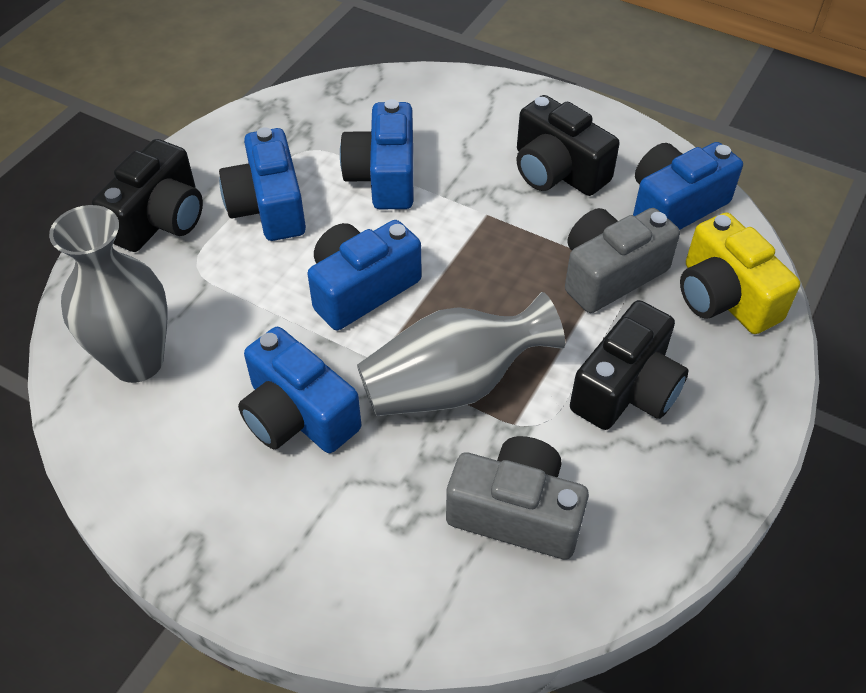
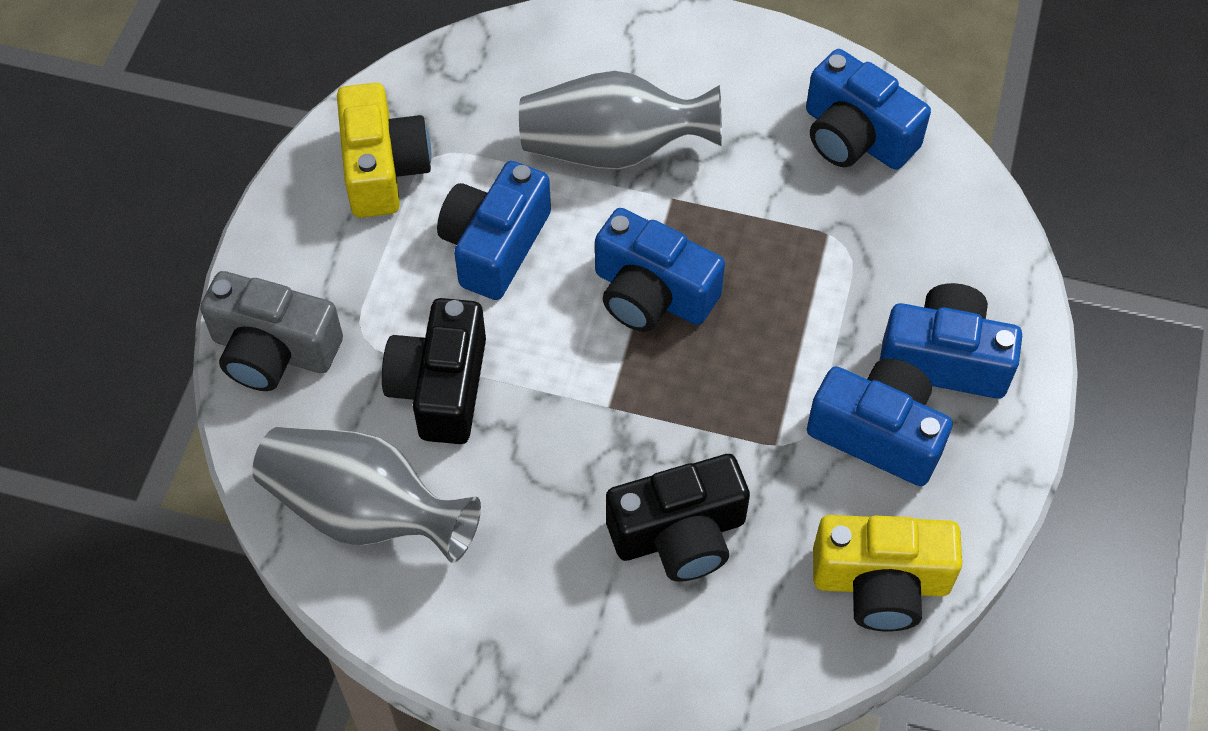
black camera: [92,139,203,252] [517,95,620,196] [570,300,688,430] = 3 -> [382,298,486,444] [606,454,750,582] = 2
grey camera: [446,436,589,560] [565,208,680,313] = 2 -> [200,271,343,391] = 1
yellow camera: [680,212,800,334] = 1 -> [337,83,431,218] [813,515,962,631] = 2

